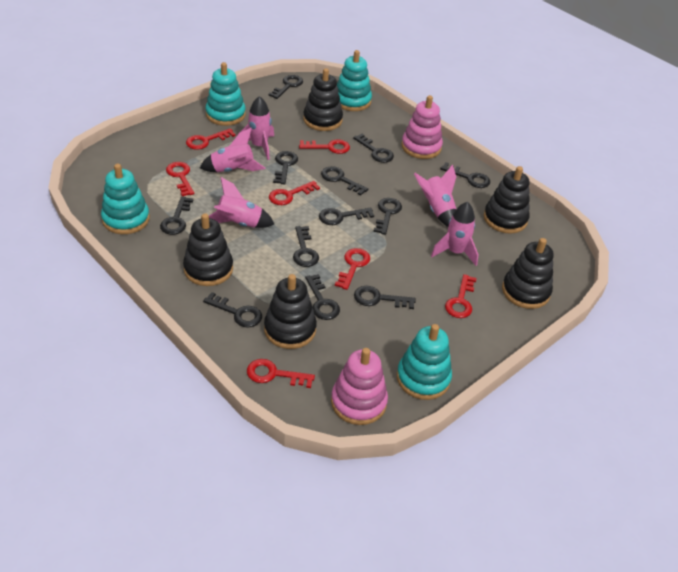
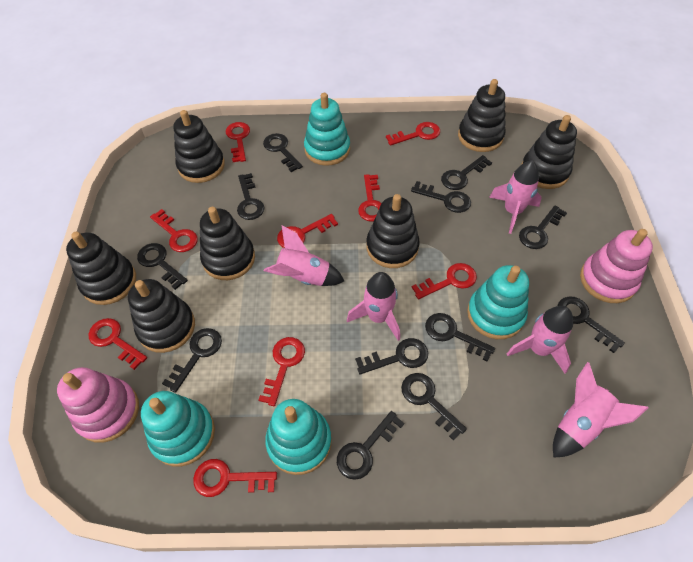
black stacking toy: [183,213,233,286] [264,274,317,349] [303,68,343,131] [484,166,530,233] [502,238,554,309] = 5 -> [66,232,136,305] [128,279,195,353] [173,110,225,183] [200,207,255,280] [366,194,420,268] [458,79,506,152] [521,115,577,189] = 7
red key: [166,162,194,196] [186,128,236,150] [247,359,315,388] [269,181,320,205] [299,140,350,154] [335,248,370,290] [445,274,477,318] = 7 -> [89,318,147,370] [150,209,198,252] [193,459,277,497] [226,122,250,162] [258,337,305,406] [277,214,338,248] [358,174,382,222] [386,122,440,146] [412,263,477,299] = 9

